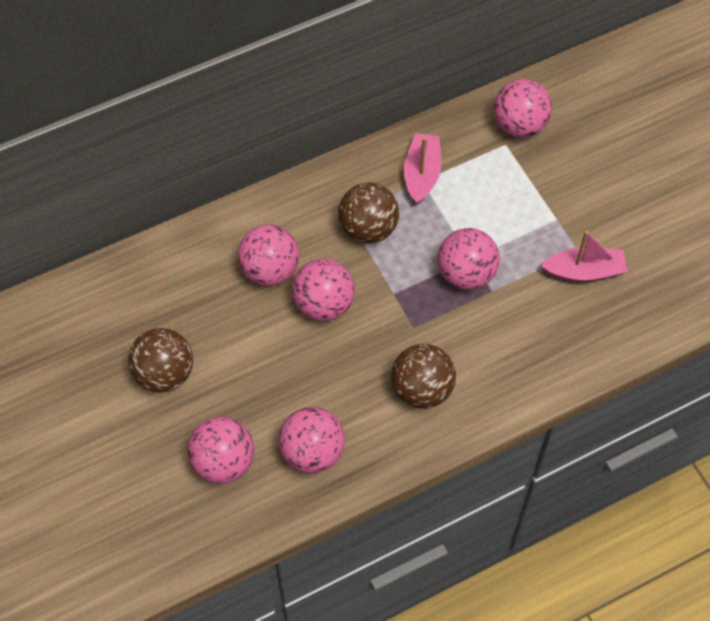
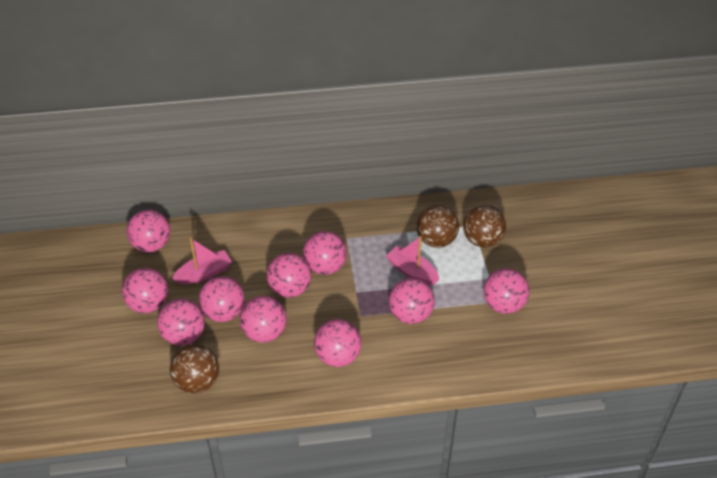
pink ball: [187,417,255,484] [238,224,299,286] [278,407,345,473] [292,258,355,321] [438,228,500,290] [493,79,552,138] = 6 -> [122,268,168,313] [126,210,170,252] [157,299,205,346] [198,276,245,322] [240,296,287,343] [267,253,311,298] [303,231,347,275] [314,319,362,367] [389,278,435,324] [483,268,529,314] = 10

